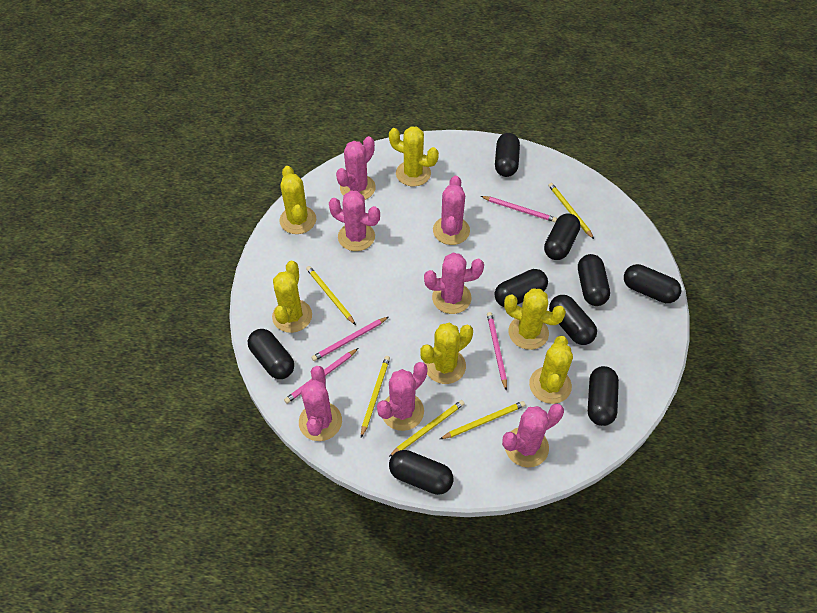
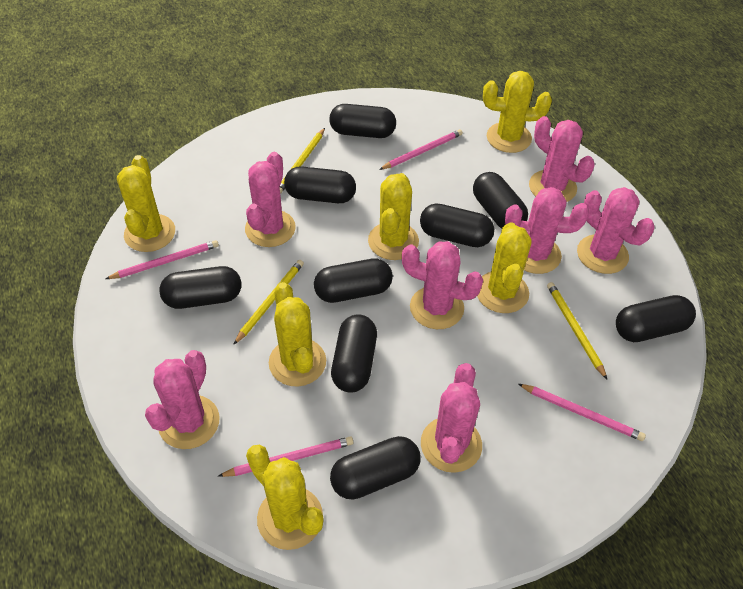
yellow pencil: [306,266,356,325] [361,356,390,437] [389,400,465,457] [440,401,525,439] [548,183,594,239] = 5 -> [233,260,304,345] [280,128,325,194] [547,282,607,379] = 3

